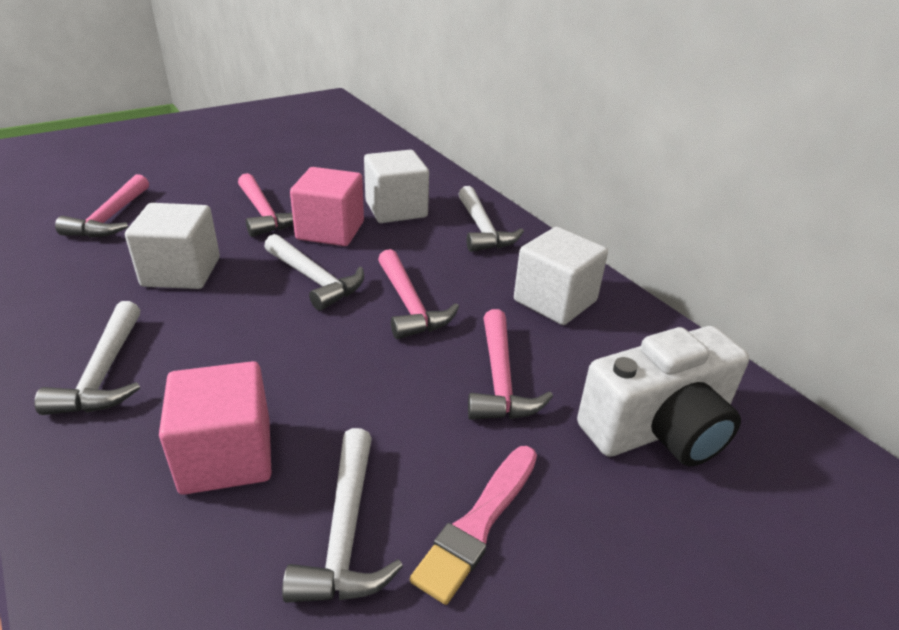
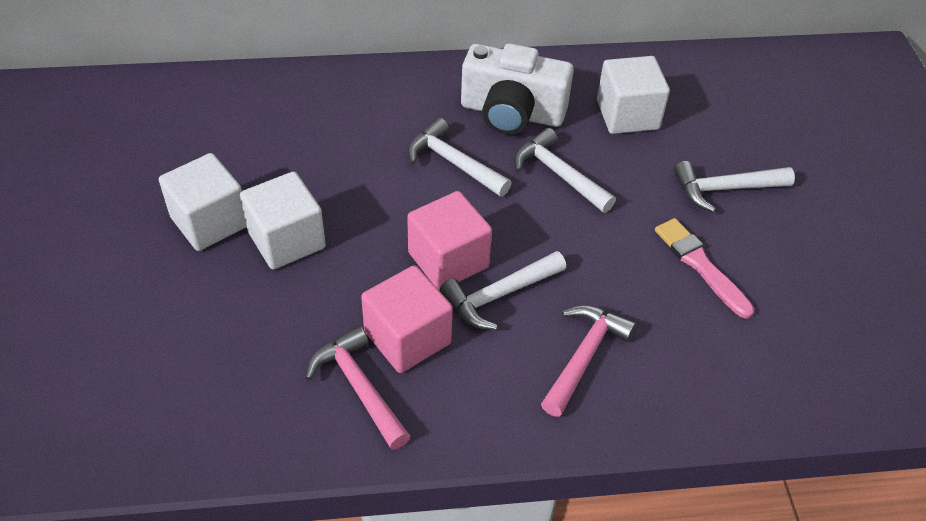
pink hammer: [55,174,149,238] [238,173,293,237] [378,249,459,339] [468,309,553,420] = 4 -> [305,326,411,450] [541,305,636,417] = 2

